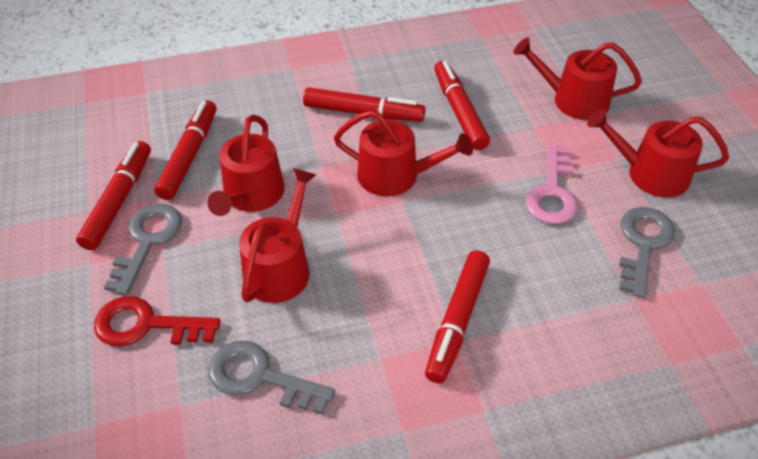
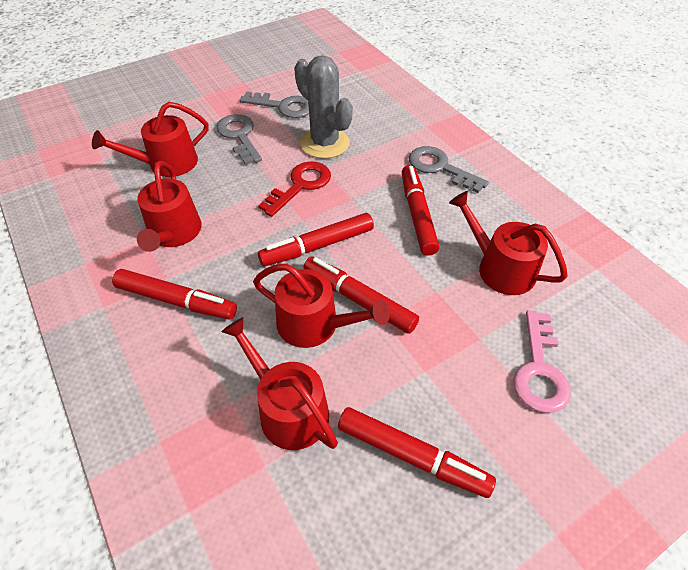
grey cactus: none = 0 -> [294,55,353,159] = 1

